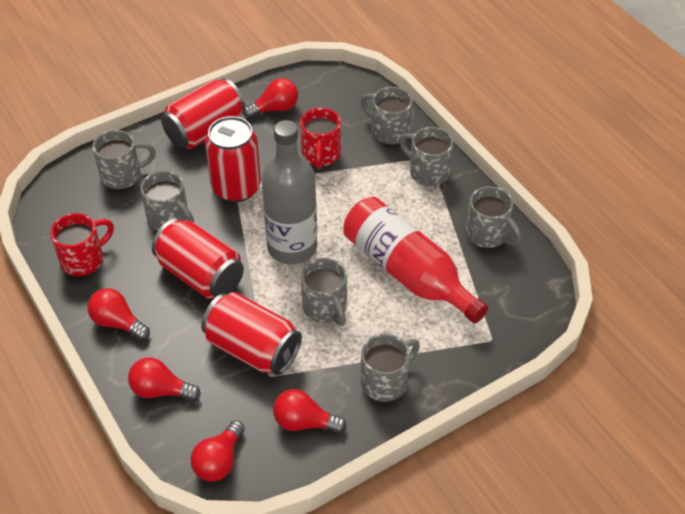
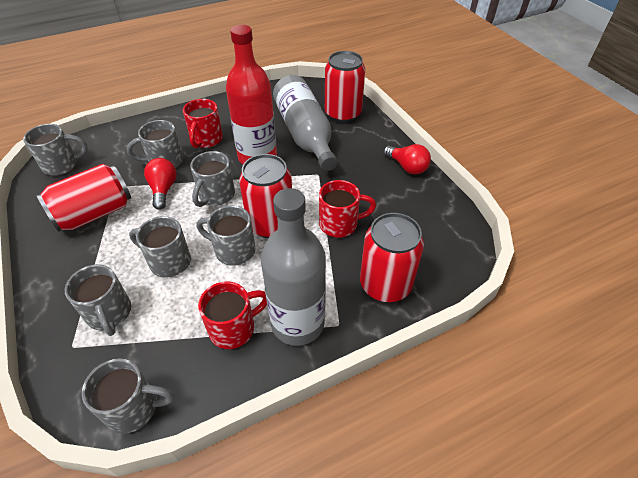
grey bottle: [261,120,317,264] = 1 -> [261,188,326,346] [273,75,338,171] = 2
red light bulb: [88,288,150,340] [128,358,201,401] [191,420,245,482] [243,78,298,119] [273,389,347,433] = 5 -> [144,158,177,210] [384,144,431,174] = 2
red mug: [50,213,114,276] [300,108,341,169] = 2 -> [183,99,223,148] [198,281,267,349] [319,180,376,237] = 3

